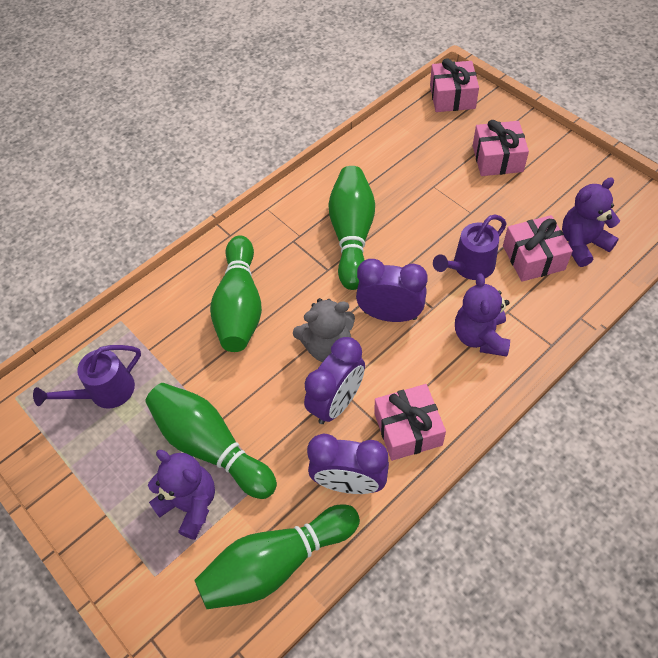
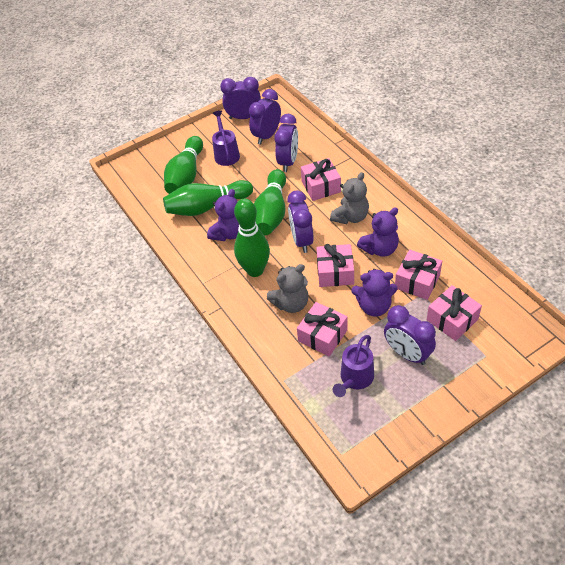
grey teddy bear: [293,298,355,362] = 1 -> [267,264,308,313] [330,172,369,224] = 2
pink gift: [375,384,446,461] [430,58,479,112] [473,120,529,176] [503,215,573,282] = 4 -> [297,302,348,357] [301,158,341,201] [316,244,354,287] [395,250,442,300] [427,285,482,341] = 5
purple clock: [304,337,365,424] [307,433,389,494] [356,259,428,322] = 3 -> [220,77,261,119] [249,89,281,145] [274,114,298,172] [287,190,314,253] [384,305,436,365] = 5

